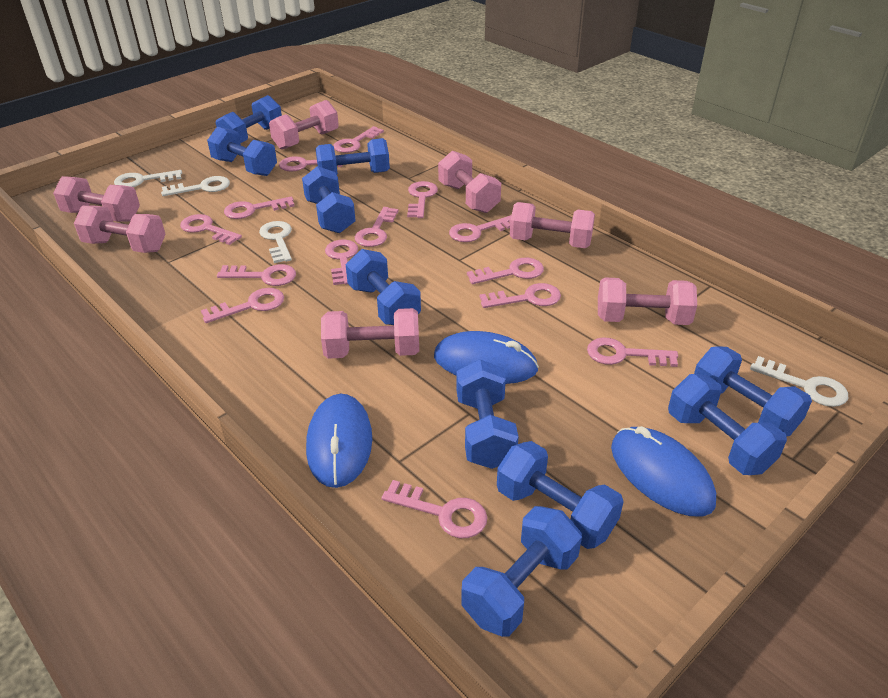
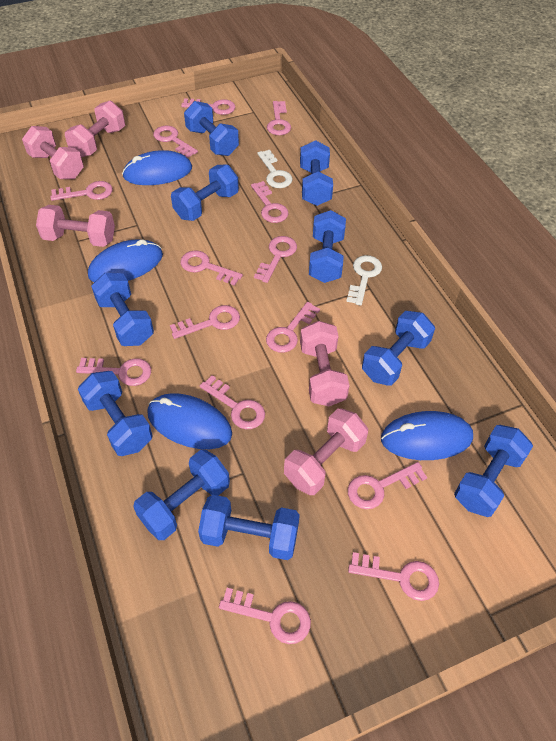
blue mouse: [306,394,372,488] [434,331,539,384] [611,426,716,516] = 3 -> [88,239,163,282] [122,150,192,185] [147,393,232,449] [381,411,473,460] = 4
pink dumbbell: [53,176,140,222] [74,205,166,253] [269,100,339,150] [321,308,419,359] [438,151,501,213] [510,202,595,248] [598,277,697,325] = 7 -> [22,126,84,179] [36,205,115,247] [65,101,125,157] [284,408,368,495] [300,321,350,406] = 5
white key: [114,170,182,187] [161,176,230,196] [259,221,292,263] [750,356,848,407] = 4 -> [257,150,292,188] [346,255,382,306] = 2

